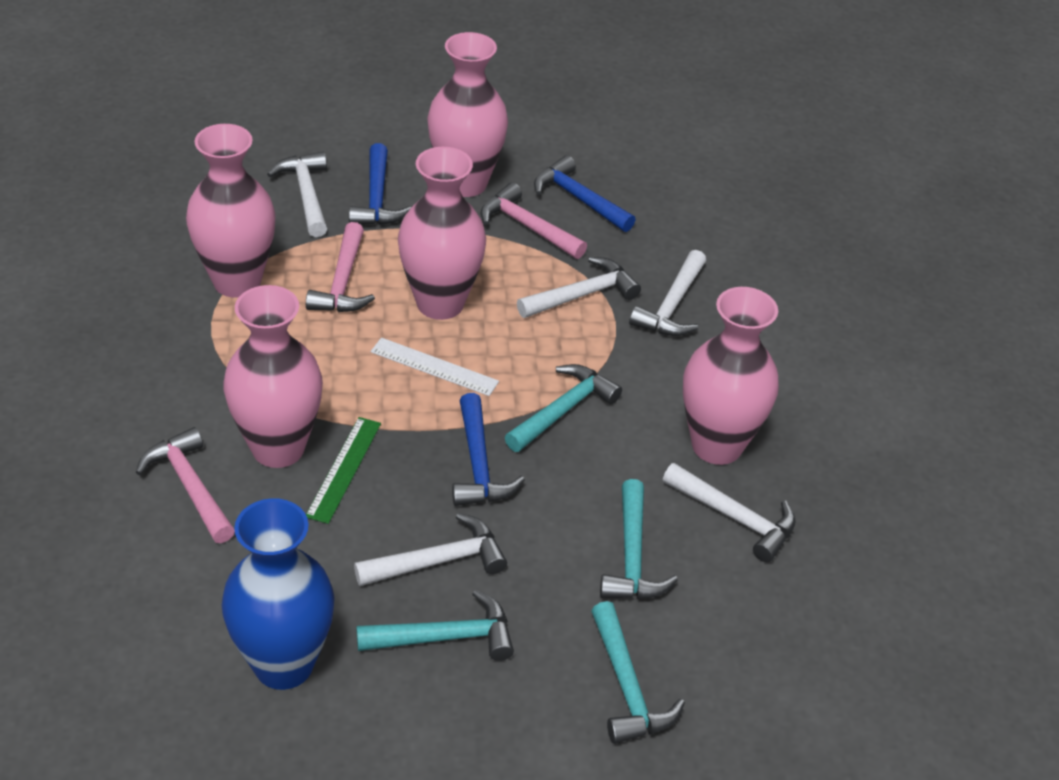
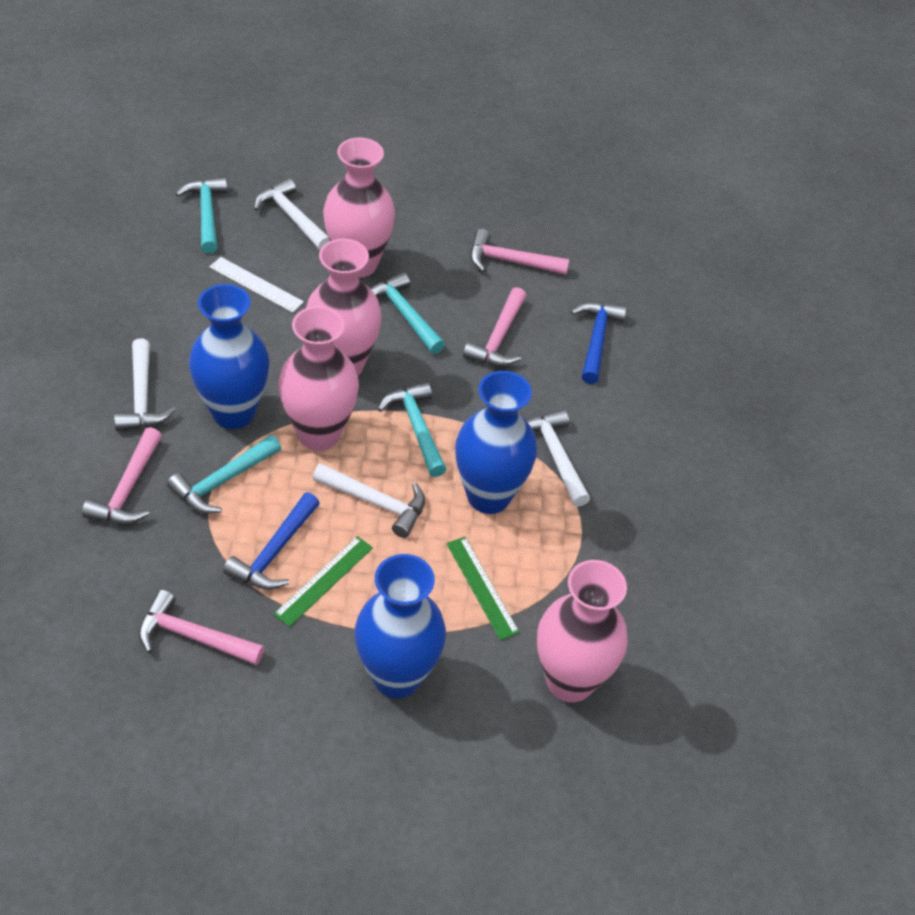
blue hammer: [349,143,411,225] [452,393,525,506] [534,156,636,232] = 3 -> [223,492,319,590] [571,302,627,384] = 2
blue vase: [221,498,335,690] = 1 -> [189,284,269,429] [355,554,446,698] [455,371,537,514] = 3
green ruler: [306,417,381,524] = 1 -> [273,536,373,627] [446,537,520,640] = 2
pink hammer: [136,427,235,543] [306,222,375,312] [481,182,587,259] = 3 -> [82,427,162,524] [139,590,265,665] [463,287,526,367] [470,229,570,275] = 4
pink vase: [186,124,276,298] [223,285,323,468] [398,147,486,320] [427,32,508,197] [683,287,779,465] = 5 -> [278,306,359,451] [306,238,382,376] [323,138,395,278] [537,560,628,702] = 4
white hammer: [267,152,327,237] [354,513,507,586] [517,257,641,318] [629,250,706,336] [663,463,796,562] = 5 -> [114,338,176,431] [254,178,330,250] [313,463,425,538] [527,409,590,507] = 4

